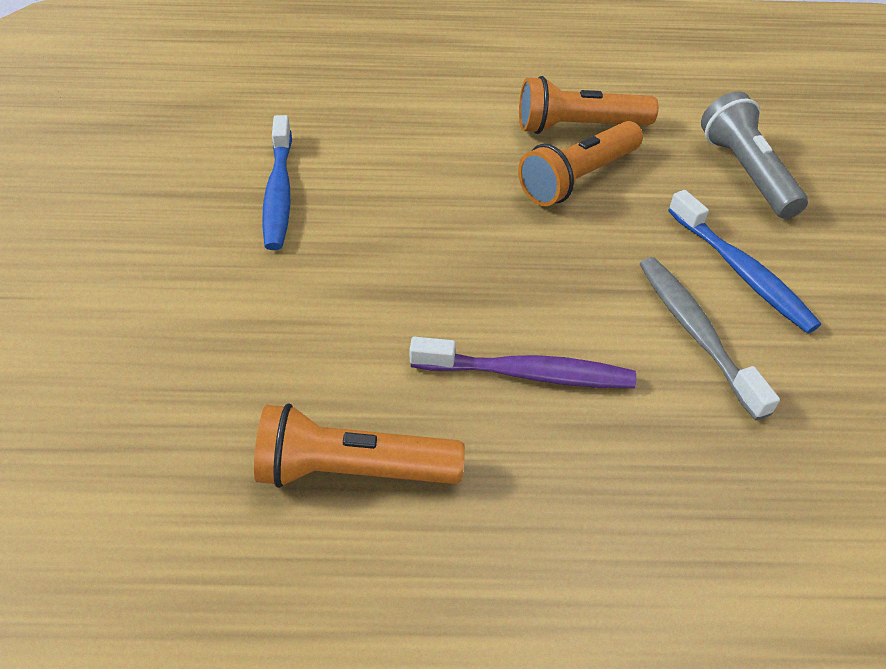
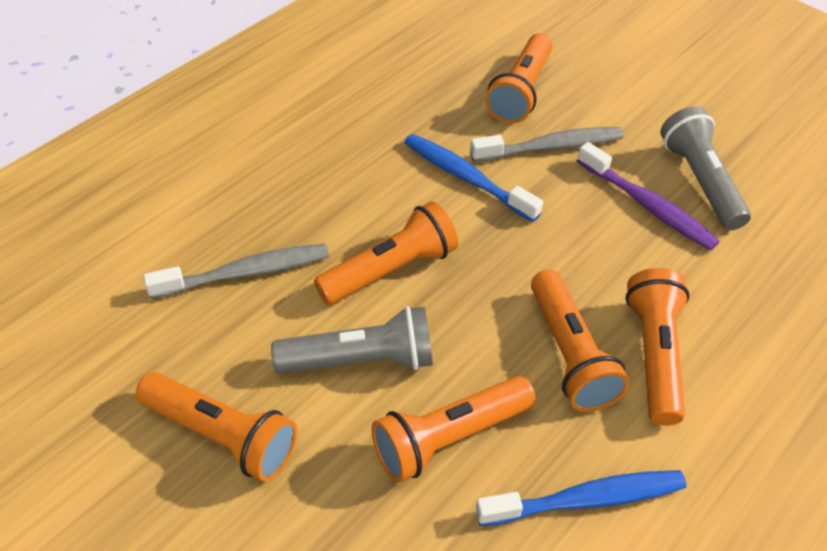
grey flashlight: [701,91,808,219] = 1 -> [271,306,433,374] [660,106,751,230] = 2
grey toothbrush: [640,257,780,421] = 1 -> [143,244,329,299] [470,127,624,162] = 2
orange flashlight: [254,403,465,488] [518,121,643,206] [519,76,658,134] = 3 -> [135,372,297,482] [314,202,458,305] [371,376,536,483] [485,33,553,124] [531,269,630,412] [625,268,690,426] = 6

